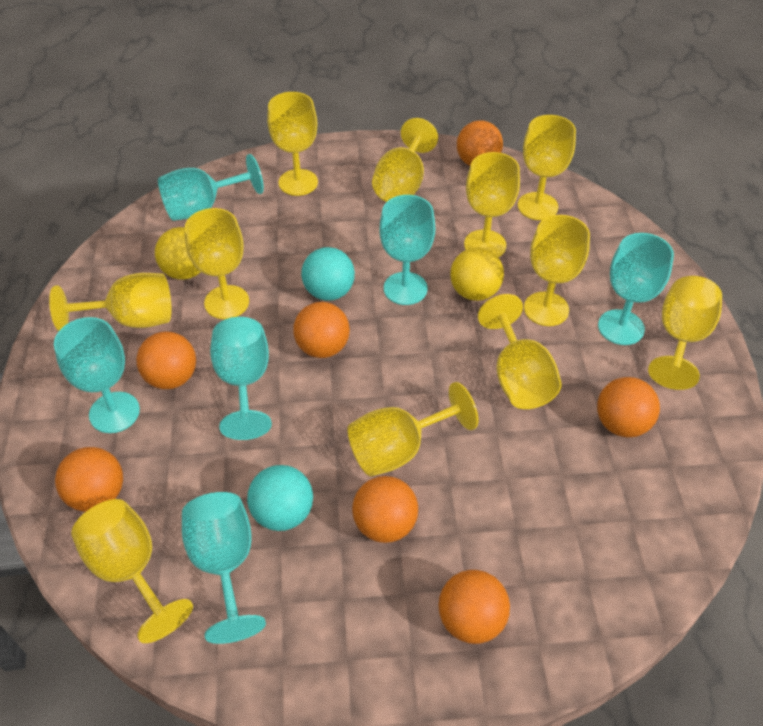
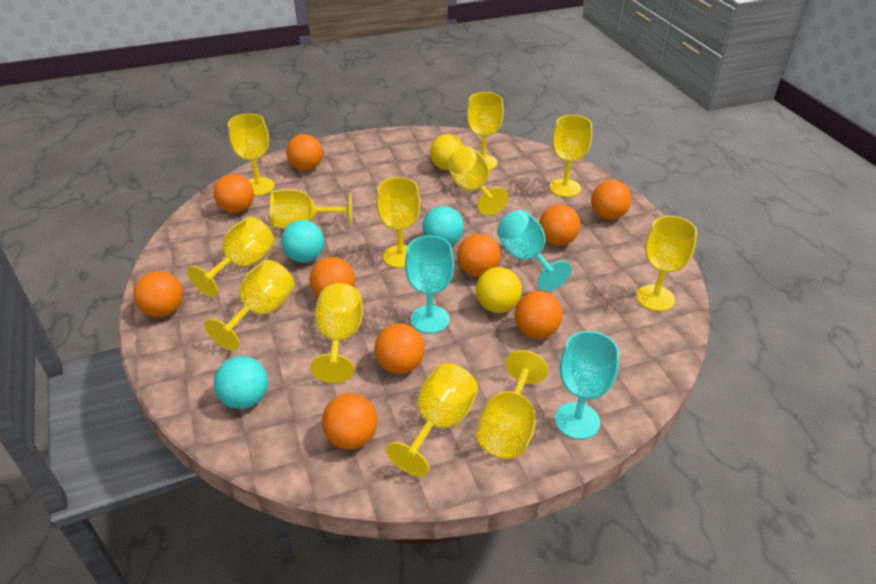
orange ball: [55,447,123,512] [137,332,196,389] [293,302,350,358] [352,476,418,543] [438,570,510,644] [457,120,503,166] [597,377,660,438] = 7 -> [134,271,183,317] [214,174,254,213] [286,134,323,171] [310,257,355,297] [322,393,378,449] [374,324,425,374] [457,234,501,277] [514,291,563,339] [539,204,580,246] [591,180,631,220] = 10
turquoise ball: [247,465,313,531] [301,247,355,301] = 2 -> [214,356,268,409] [281,220,324,262] [422,206,464,246] = 3
turquoise goblet: [54,317,140,433] [158,154,264,221] [182,492,266,644] [210,317,272,440] [380,195,435,305] [598,233,674,345] = 6 -> [405,236,454,334] [497,210,571,291] [555,331,619,439] = 3
yellow goblet: [49,273,172,331] [71,499,193,643] [185,208,249,319] [267,92,318,196] [347,382,478,477] [372,118,438,202] [464,152,520,257] [478,294,562,409] [518,115,576,220] [524,215,590,326] [648,276,722,390] = 11 -> [187,217,274,297] [204,260,294,350] [228,113,275,196] [270,189,352,229] [310,283,363,383] [376,177,421,268] [386,363,478,477] [448,147,508,216] [467,92,504,170] [476,350,548,459] [549,115,592,197] [636,216,697,311] = 12

